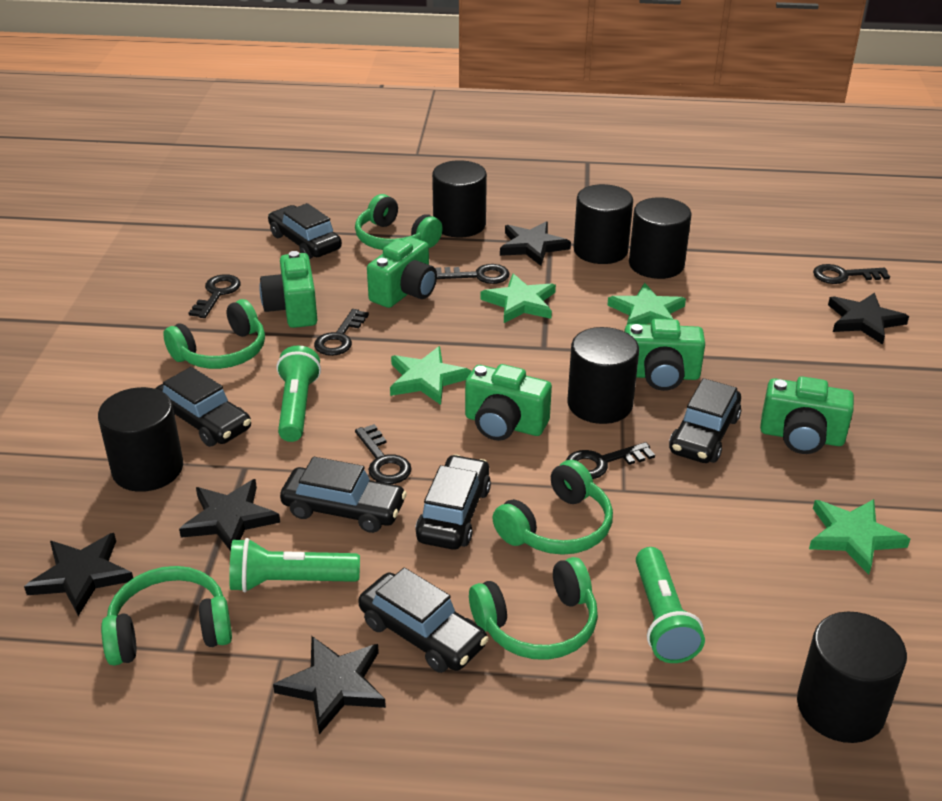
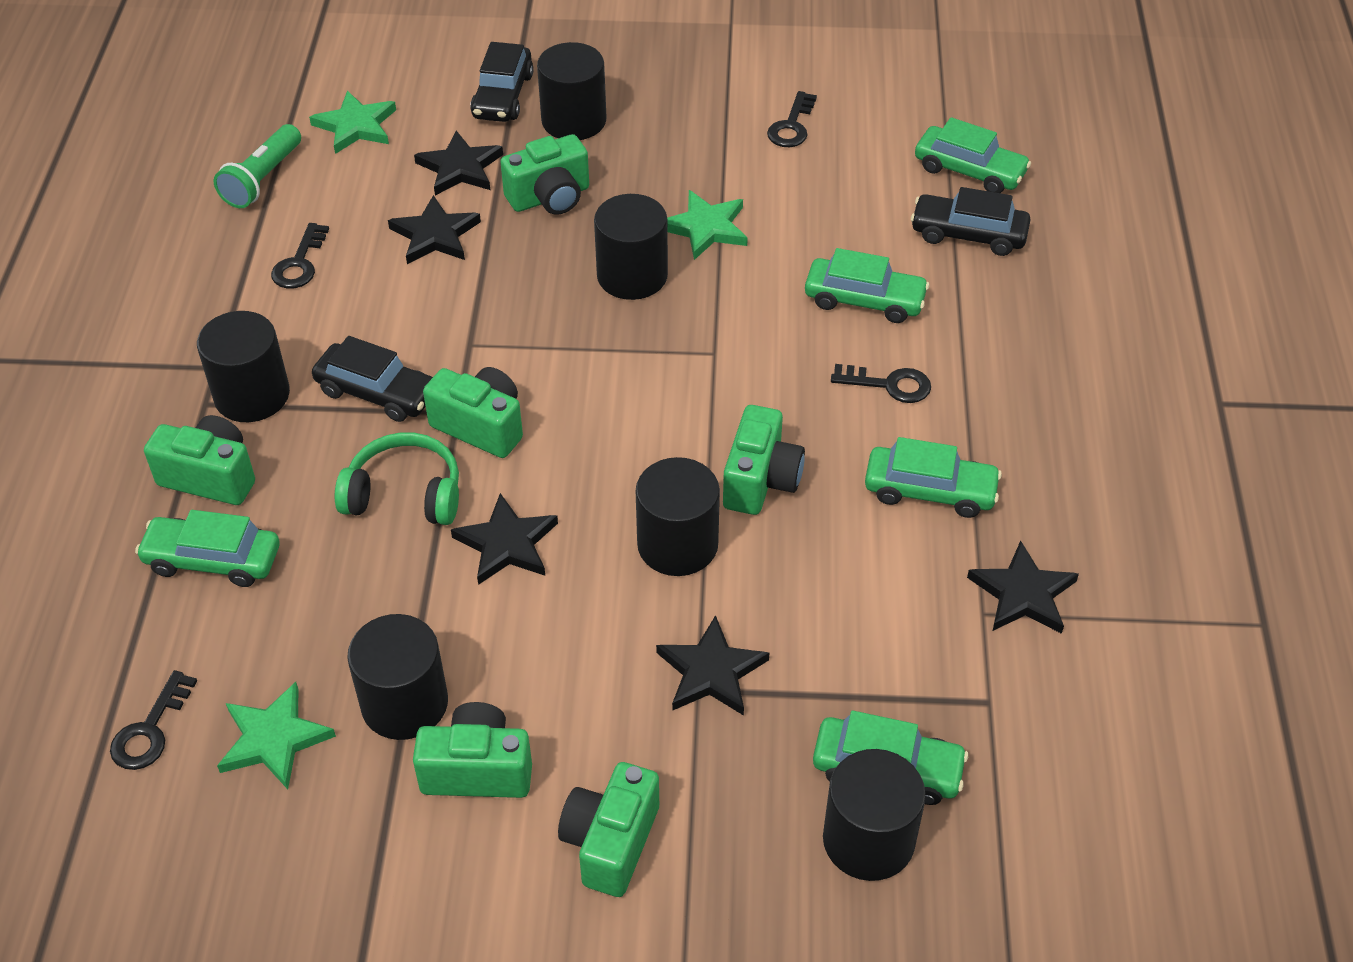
black car: [155,367,251,447] [268,203,342,259] [280,457,407,533] [358,568,488,673] [415,454,491,550] [669,378,741,463] = 6 -> [312,336,433,422] [470,42,534,122] [911,187,1030,256] = 3
black key: [189,274,241,318] [314,309,369,356] [355,424,412,484] [436,264,510,284] [566,442,655,479] [813,264,890,284] = 6 -> [110,670,197,770] [271,223,329,289] [767,91,817,147] [831,364,931,403] = 4
green camera: [260,251,317,328] [367,236,437,308] [465,364,552,441] [624,319,705,391] [760,376,854,454] = 5 -> [144,415,255,505] [413,702,532,798] [423,367,523,458] [500,134,589,214] [558,762,659,897] [723,405,805,515] = 6
green car: none = 0 -> [135,510,280,587] [805,248,929,323] [813,710,968,805] [865,437,1002,518] [915,117,1031,193] = 5
green flashlight: [229,538,360,592] [277,345,321,442] [636,547,705,663] = 3 -> [214,124,301,208] = 1
green headphones: [101,566,232,666] [163,299,265,369] [355,194,443,250] [469,557,598,660] [492,460,613,555] = 5 -> [334,432,459,525] = 1
green star: [390,346,471,405] [480,273,556,323] [607,283,686,325] [809,499,910,575] = 4 -> [217,682,336,789] [309,91,396,154] [667,190,748,260] = 3

